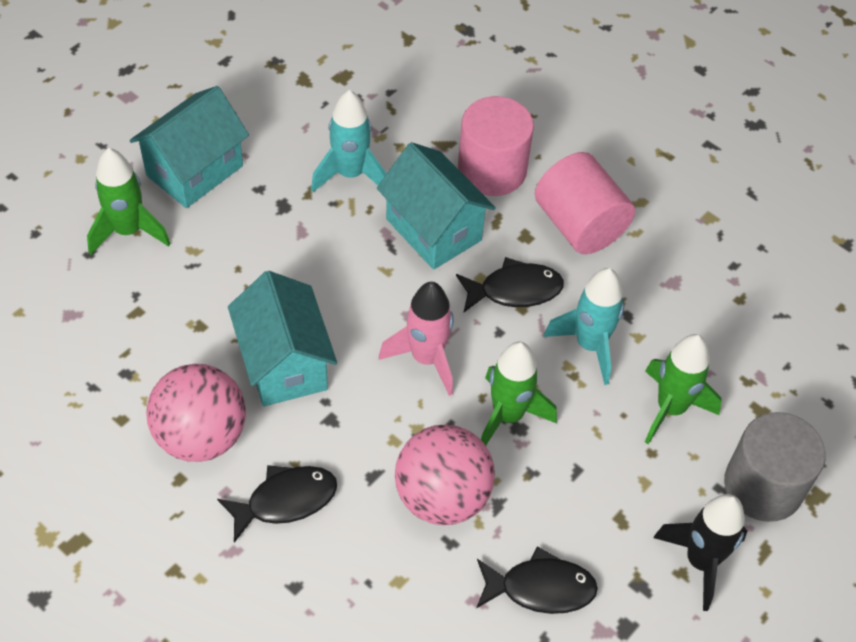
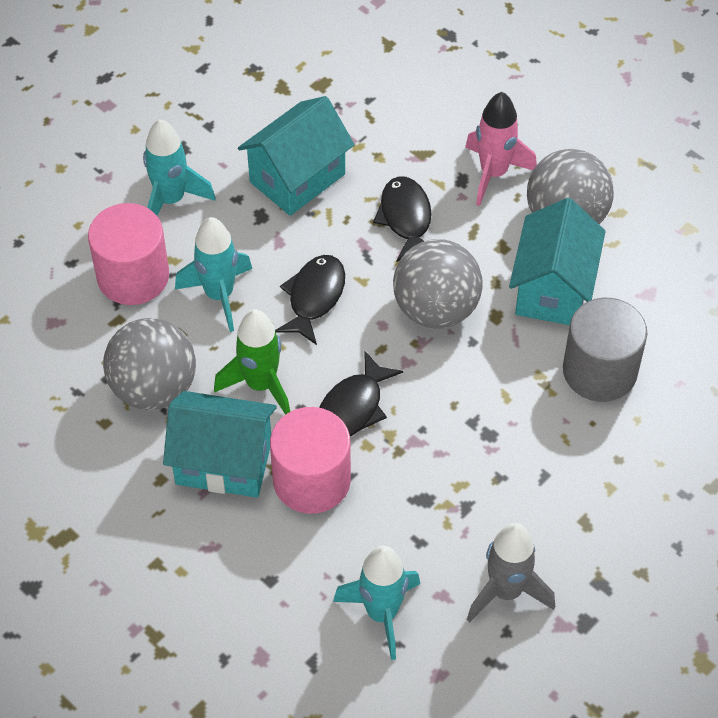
black rocket: [654,494,747,611] = 1 -> none = 0
green rocket: [87,148,171,255] [481,342,557,446] [645,334,722,444] = 3 -> [214,309,290,415] = 1
grey ball: none = 0 -> [103,318,196,410] [393,239,483,329] [527,149,614,224] = 3
grey rocket: none = 0 -> [467,523,555,622] = 1
pink ball: [146,364,246,462] [395,424,495,525] = 2 -> none = 0
turquoise rocket: [311,90,387,192] [543,268,624,385] = 2 -> [143,119,216,216] [175,217,252,332] [333,546,420,660] = 3

